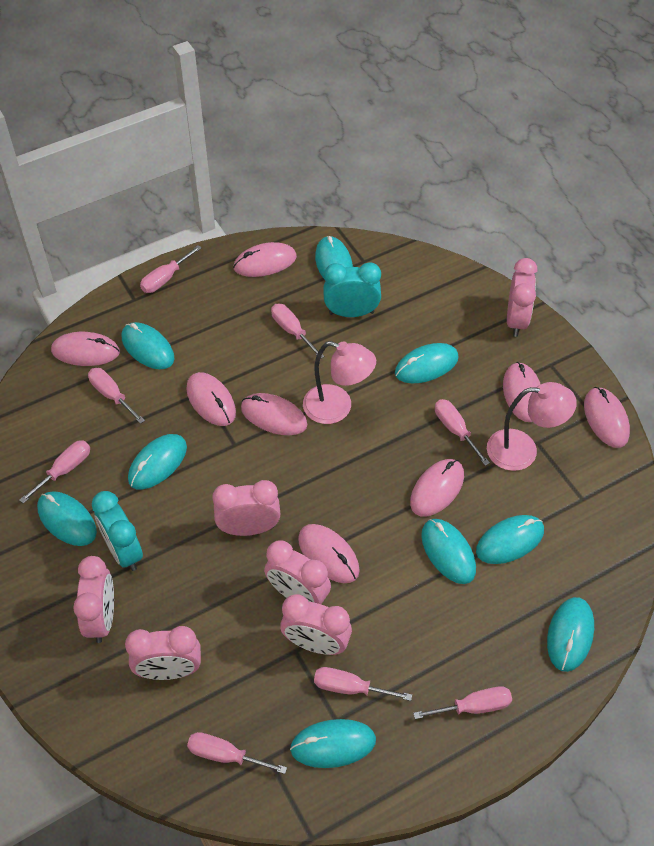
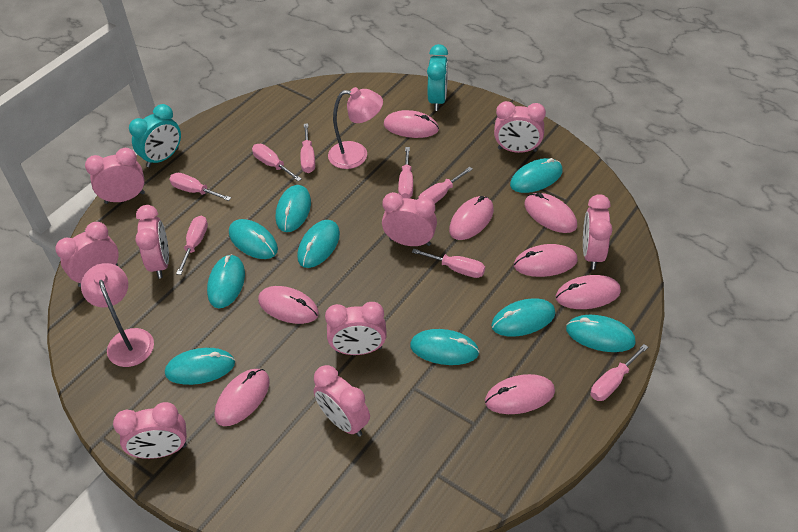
pink clock: [73,556,114,643] [125,626,201,680] [212,480,280,536] [264,540,331,604] [280,594,352,655] [507,258,537,337] = 6 -> [55,222,119,287] [85,148,145,204] [113,402,187,459] [136,205,169,278] [313,365,370,437] [325,302,387,355] [382,192,437,246] [494,101,546,153] [583,194,612,270] = 9

